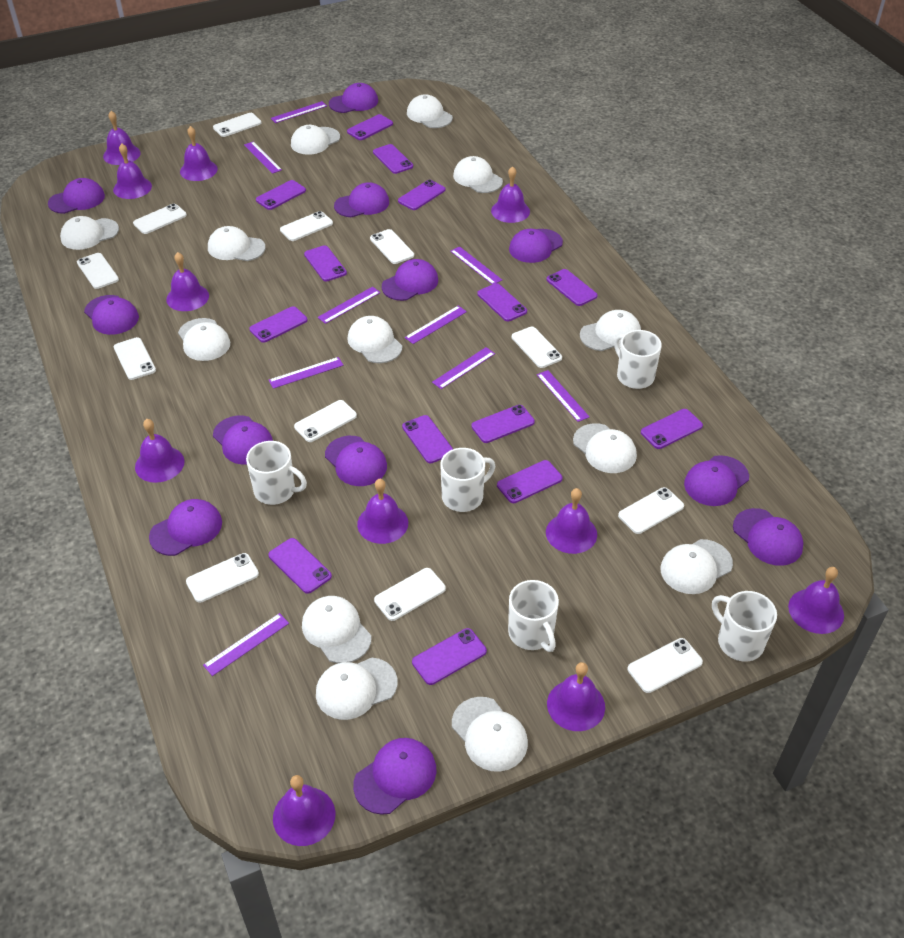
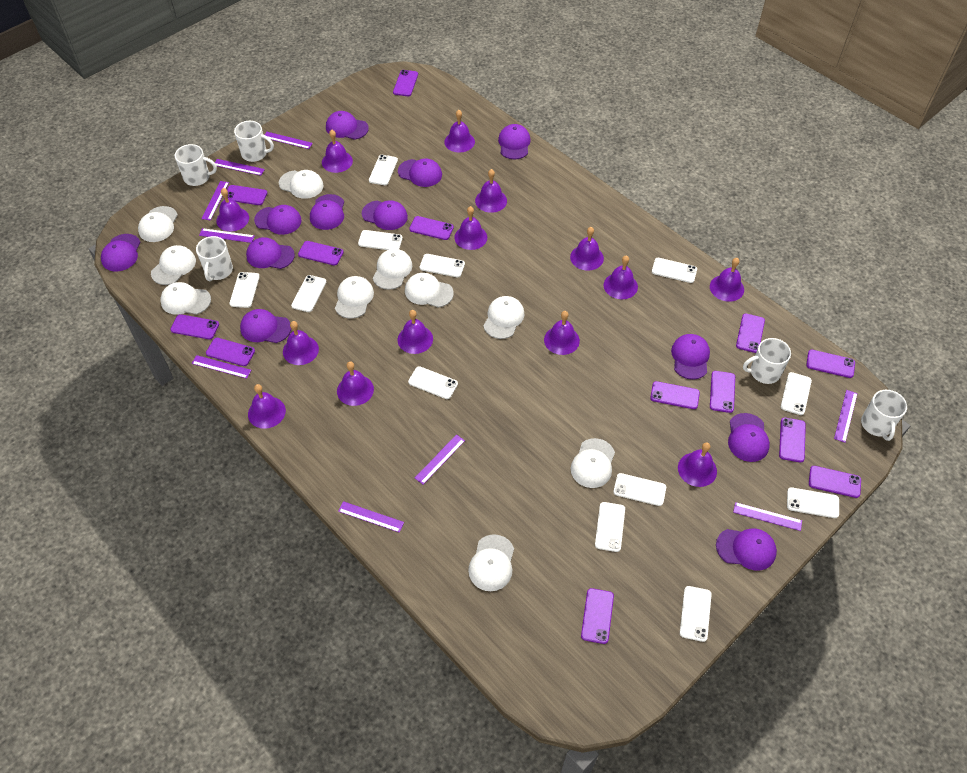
purple bell: [103,111,141,165] [113,144,152,199] [135,419,185,483] [166,252,209,311] [180,126,218,181] [273,775,335,846] [357,479,408,544] [491,166,530,223] [546,488,597,554] [547,662,605,731] [788,567,844,634] = 11 -> [216,188,249,232] [248,384,286,429] [283,321,319,365] [322,130,353,173] [337,362,374,406] [397,310,433,354] [444,110,475,153] [454,206,487,250] [475,169,507,213] [544,311,580,355] [570,227,604,271] [604,256,638,299] [678,442,717,487] [710,258,744,302] = 14
purple phone: [249,306,308,343] [256,180,306,210] [268,538,332,594] [304,245,347,281] [347,114,393,140] [373,144,413,174] [398,180,445,210] [402,415,453,463] [412,628,487,685] [471,405,535,443] [477,283,527,321] [497,460,563,503] [547,269,598,306] [641,409,703,449] = 14 -> [170,314,219,339] [206,338,255,366] [224,185,267,205] [298,241,344,265] [393,70,418,96] [409,216,454,240] [581,588,614,644] [650,381,700,409] [710,371,735,413] [736,313,765,353] [779,417,806,462] [806,350,855,378] [809,466,861,498] = 13
white cap: [60,216,119,250] [178,318,230,361] [208,226,265,261] [291,125,340,155] [302,596,371,663] [316,658,398,720] [348,316,402,363] [407,94,453,128] [452,697,528,772] [453,156,503,193] [573,423,637,473] [580,310,641,351] [660,539,733,594] = 13 -> [138,206,178,242] [151,245,196,285] [160,282,211,315] [279,170,324,199] [335,276,374,319] [373,249,412,290] [405,273,454,308] [468,534,514,591] [483,296,524,339] [571,438,615,488] = 10

